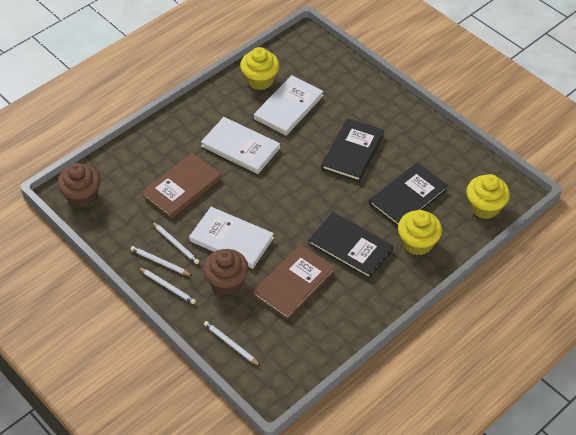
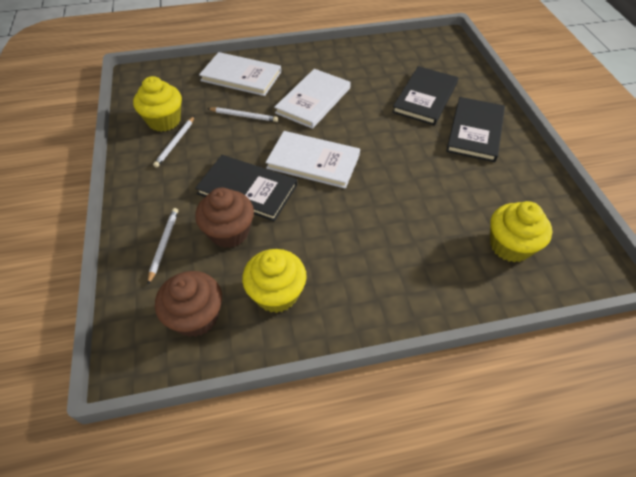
brown book: [142,153,221,218] [253,245,335,320] = 2 -> none = 0
white pencil: [130,246,192,276] [138,267,196,304] [152,222,199,264] [204,321,260,366] = 4 -> [148,208,178,285] [153,116,195,168] [207,107,278,122] = 3

